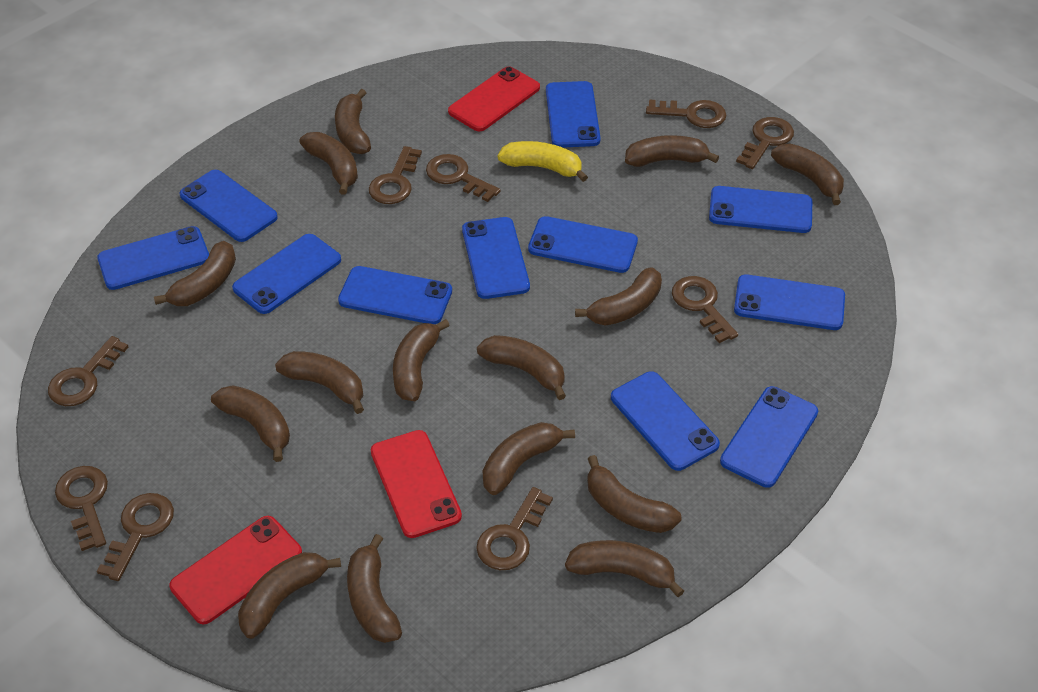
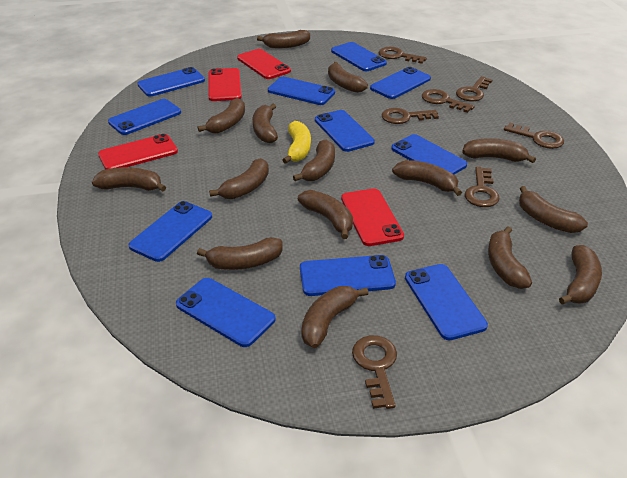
brown key: [48,336,129,406] [55,466,108,551] [97,493,174,581] [369,146,422,204] [426,154,501,202] [476,487,553,570] [646,99,726,128] [672,276,738,343] [736,117,794,169] = 9 -> [352,335,397,409] [378,47,427,64] [382,108,439,124] [422,89,475,113] [456,76,492,101] [465,167,500,207] [504,123,564,149] = 7
red phone: [169,516,302,624] [371,430,462,538] [448,66,540,131] = 3 -> [98,134,178,170] [209,68,242,101] [237,49,291,79] [341,188,404,246] = 4

